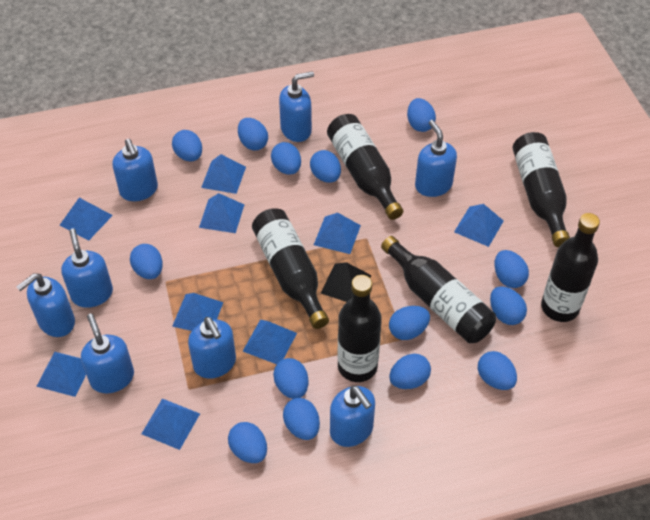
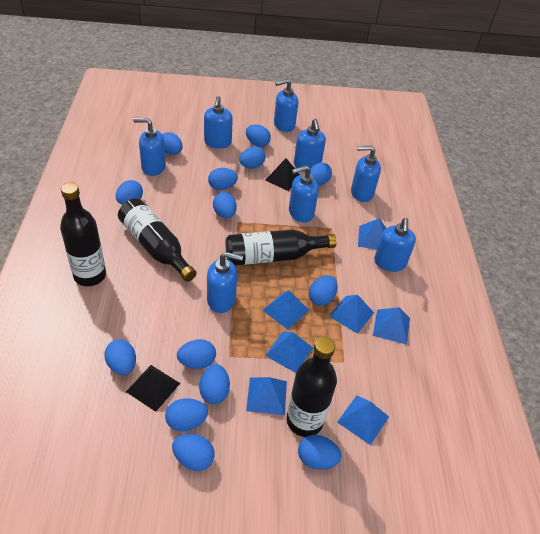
black bottle: [252,208,329,329] [327,114,403,220] [337,275,382,382] [381,236,496,343] [512,132,570,247] [541,213,600,322] = 6 -> [60,183,106,286] [118,198,197,282] [226,229,337,265] [287,337,337,437] = 4
black pyramid: [321,262,371,302] = 1 -> [126,365,180,412] [265,158,300,191] = 2
blue pyramid: [36,352,86,397] [60,198,113,241] [141,398,200,450] [172,293,223,331] [199,193,244,233] [201,154,246,194] [243,320,297,364] [314,213,361,254] [454,204,504,247] = 9 -> [246,377,287,415] [262,290,309,329] [265,331,313,373] [329,295,374,334] [337,395,389,445] [358,218,386,250] [373,307,410,345] = 7

